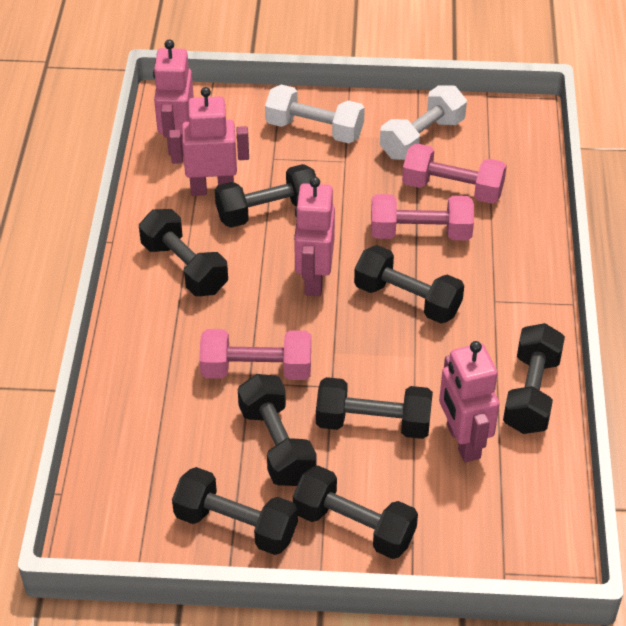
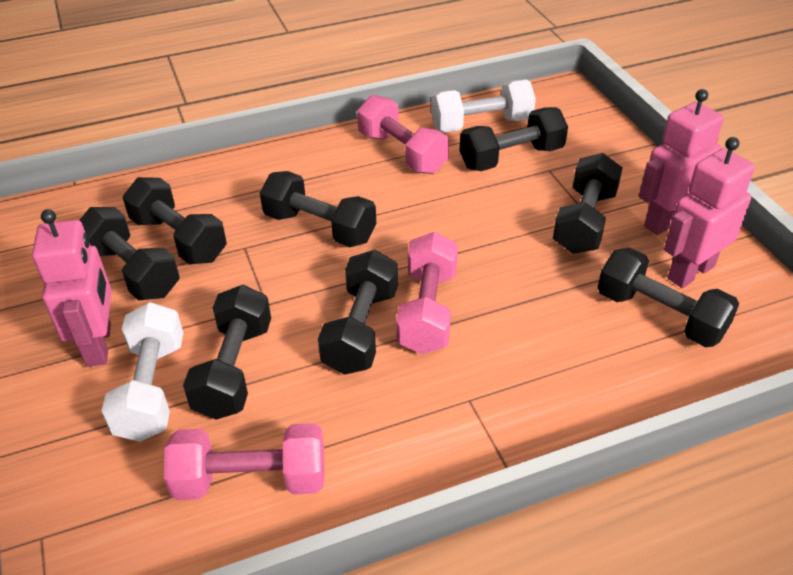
pink robot: [153,40,194,156] [169,87,249,196] [294,177,335,296] [439,341,499,462] = 4 -> [32,209,111,367] [639,89,723,235] [664,137,755,288] = 3

